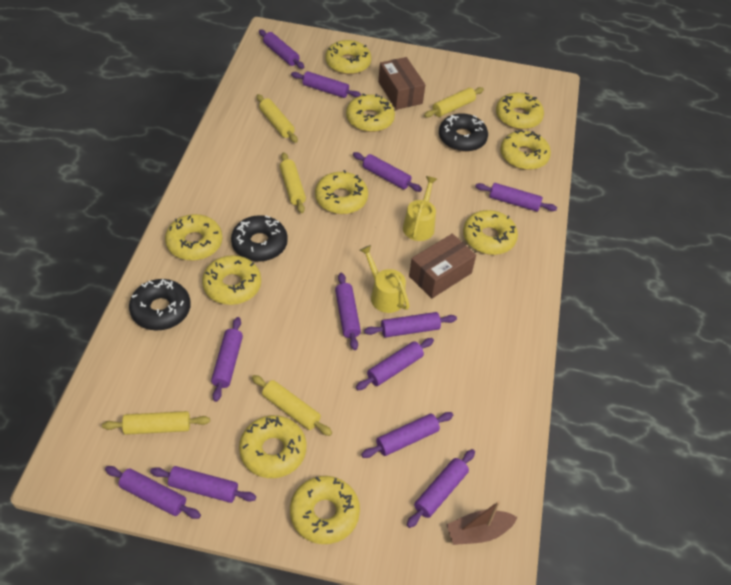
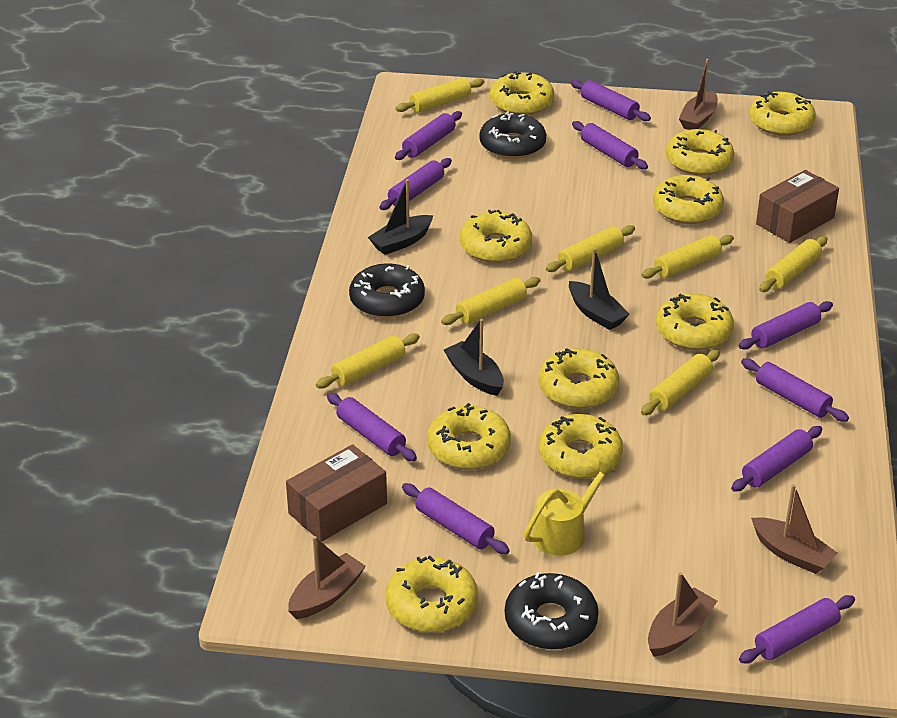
black boat: none = 0 -> [368,179,433,255] [444,319,504,396] [569,248,630,330] = 3
brown boat: [446,501,517,545] = 1 -> [288,536,366,619] [648,572,717,657] [679,59,718,130] [751,484,838,574] = 4
purple rolling pin: [105,466,201,519] [150,466,256,503] [211,317,243,402] [259,29,304,69] [291,71,361,98] [335,273,361,350] [353,152,422,192] [356,338,434,390] [361,412,453,458] [364,312,457,338] [407,449,475,528] [475,183,557,212] = 12 -> [327,393,417,461] [379,158,452,210] [395,111,462,160] [402,483,510,554] [570,79,651,121] [572,121,648,170] [731,426,822,491] [739,301,833,349] [739,595,855,664] [741,358,849,422] = 10
yellow rolling pin: [102,411,210,435] [252,375,332,436] [256,94,298,143] [280,152,306,213] [424,87,484,118] = 5 -> [316,333,420,389] [396,78,484,113] [441,277,541,325] [546,225,635,272] [641,235,734,279] [641,350,720,415] [759,236,828,292] = 7
yellow watering can: [360,245,409,313] [403,176,437,241] = 2 -> [524,461,616,556] = 1

